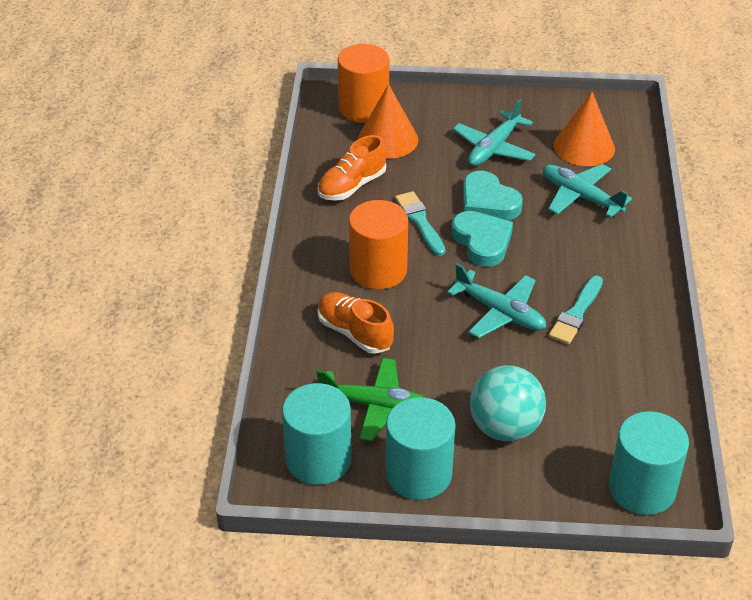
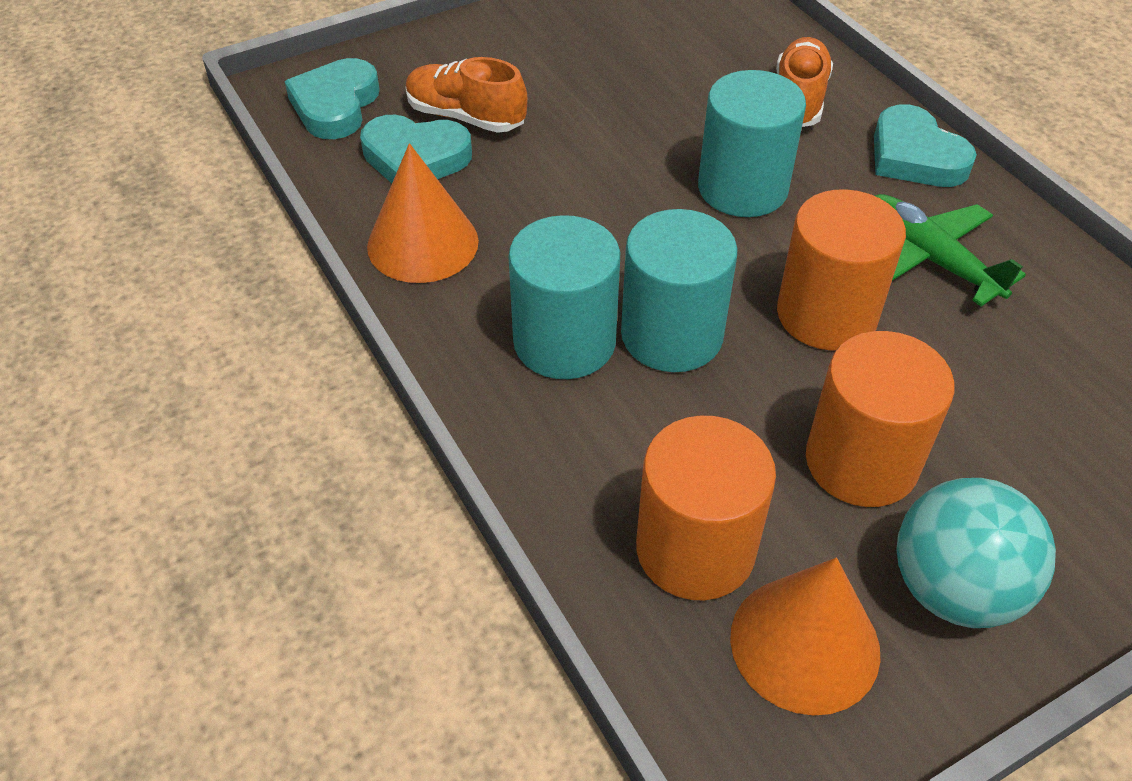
orange cylinder: [338,44,389,123] [349,200,408,290] = 2 -> [636,416,776,601] [777,189,906,351] [806,331,955,507] = 3
turquoise brush: [395,191,445,256] [549,276,603,344] = 2 -> none = 0
turquoise heart: [451,211,513,267] [463,171,523,220] = 2 -> [285,58,380,139] [360,115,472,183] [874,104,977,187] = 3
turquoise plane: [447,263,546,338] [453,99,536,166] [543,164,632,218] = 3 -> none = 0

